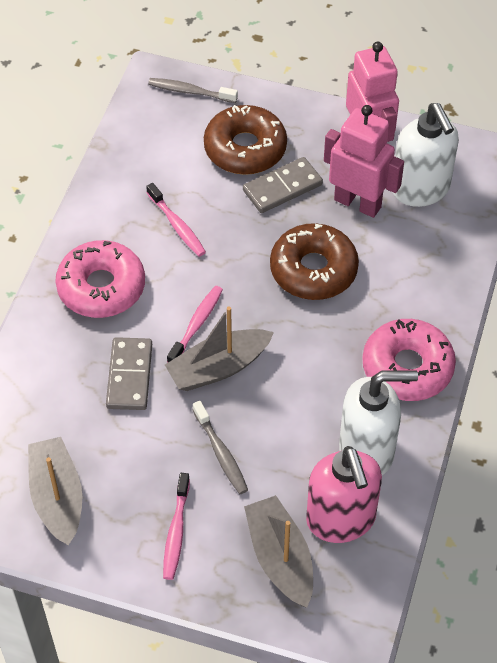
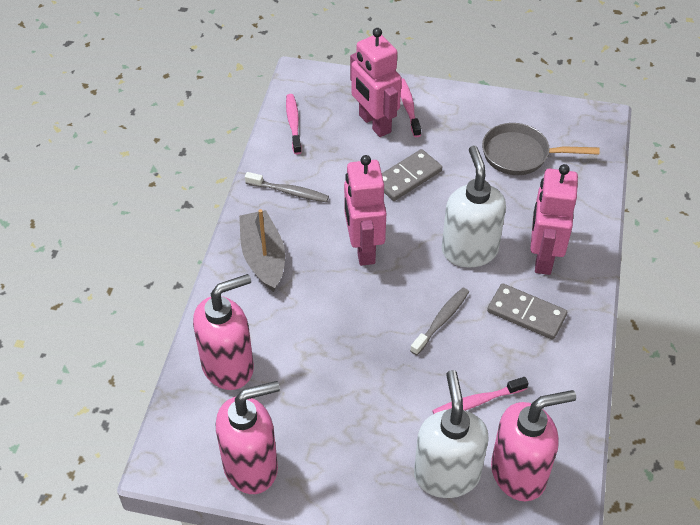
brown donut: [204,105,287,175] [270,223,359,300] = 2 -> none = 0
grey boat: [28,437,82,545] [165,307,274,391] [244,495,313,608] = 3 -> [239,209,285,292] = 1
grey pan: none = 0 -> [482,123,600,175] = 1
pink donut: [55,240,145,318] [362,319,456,401] = 2 -> none = 0
pink robot: [324,105,404,218] [346,42,399,142] = 2 -> [344,155,386,266] [350,28,402,137] [530,164,578,275] = 3
pink soap dispenser: [306,446,382,543] = 1 -> [193,274,254,390] [216,381,280,494] [491,390,576,501] = 3

